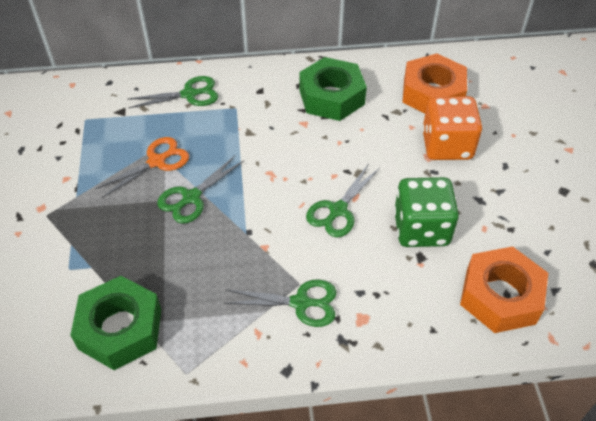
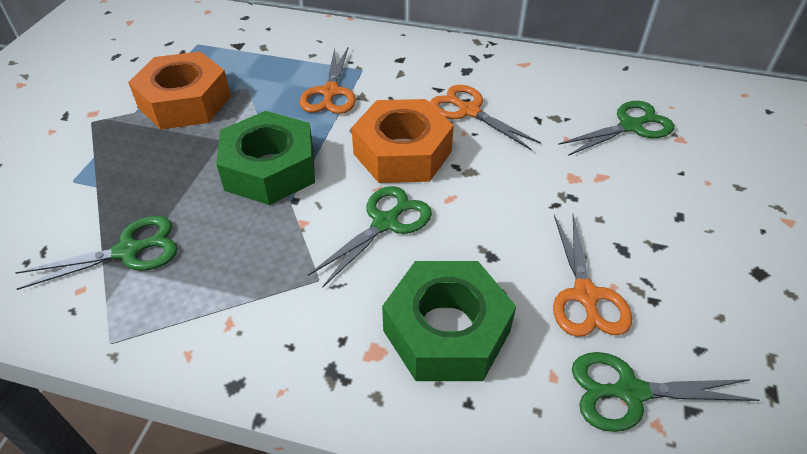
green dice: [394,177,459,247] = 1 -> none = 0
orange dice: [422,96,482,160] = 1 -> none = 0
orange scissors: [95,137,189,198] = 1 -> [299,46,356,114] [430,85,541,150] [553,214,633,337] = 3

